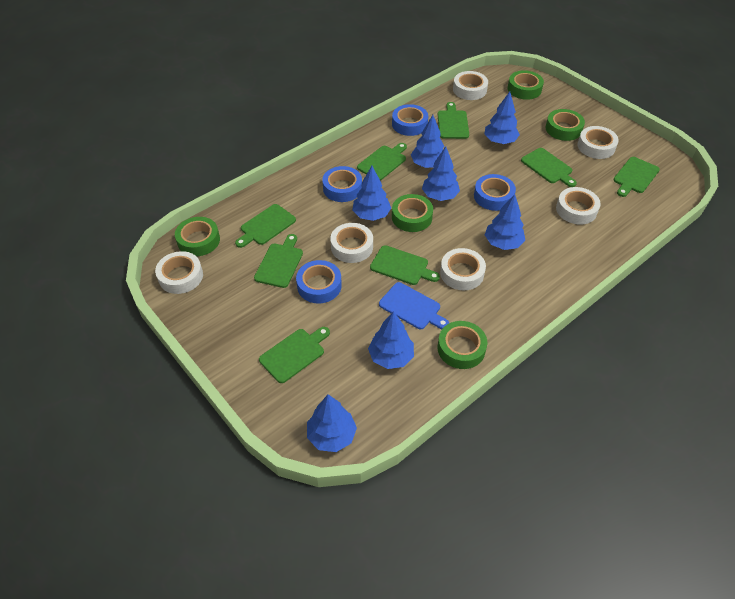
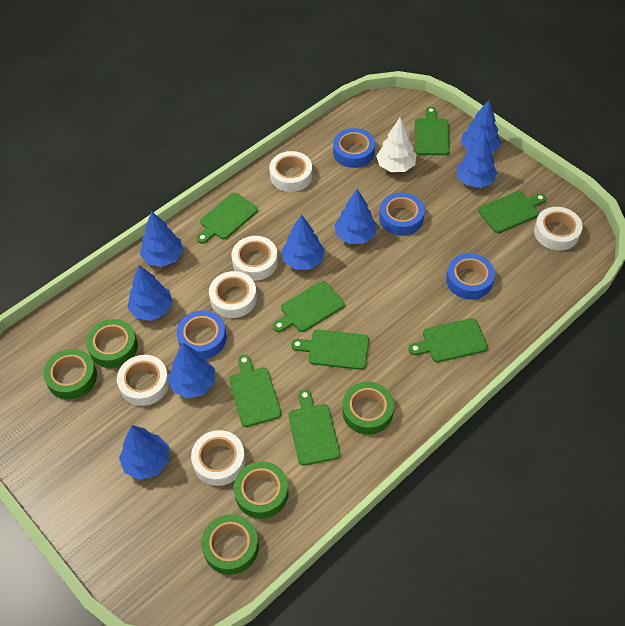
blue cutting board: [379,282,449,329] = 1 -> none = 0
blue tree: [307,394,357,452] [352,166,391,221] [368,311,414,369] [411,115,444,168] [422,146,460,201] [484,92,520,144] [485,194,525,250] = 7 -> [119,425,169,480] [128,265,173,321] [140,211,183,267] [168,343,215,398] [282,214,325,270] [334,189,377,244] [457,132,497,188] [461,100,501,154] = 8
white tree: none = 0 -> [376,117,417,172] = 1

